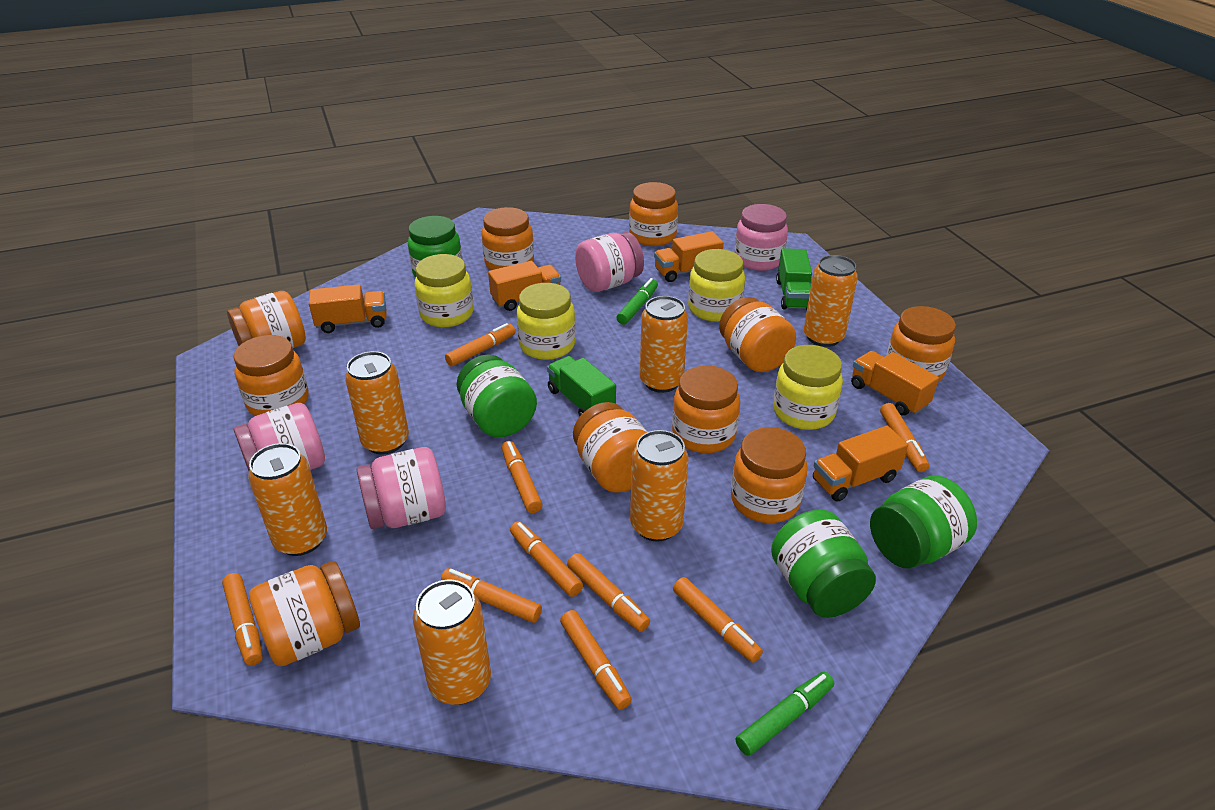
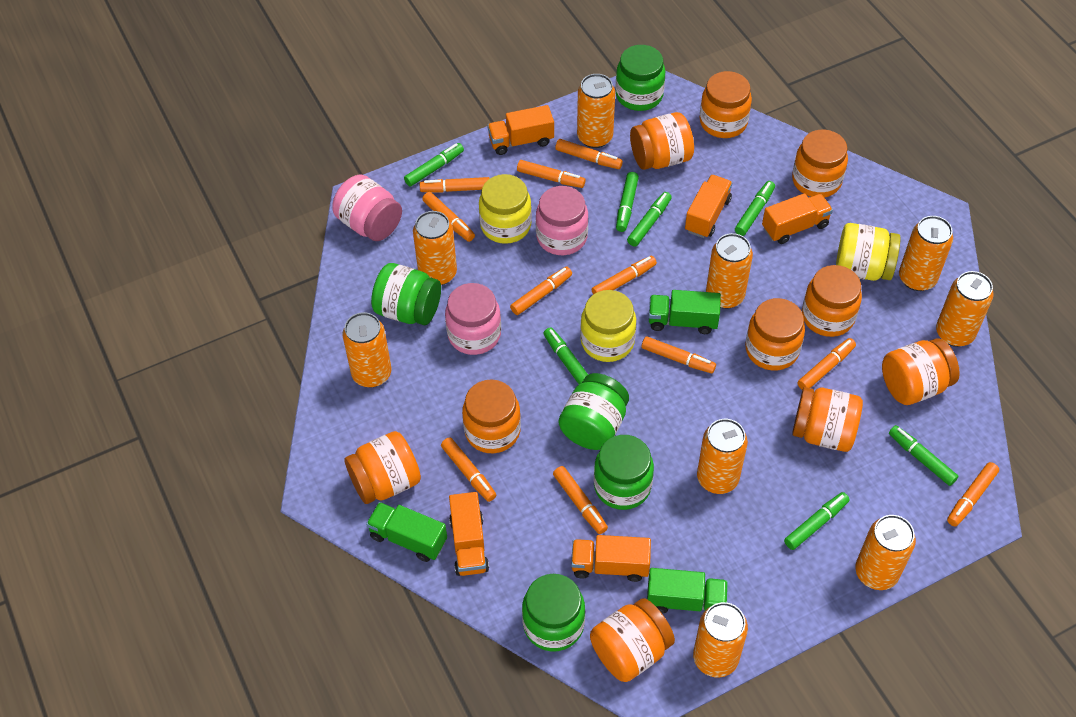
green jar: [408,216,462,278] [457,354,537,437] [771,510,876,618] [870,475,977,568] = 4 -> [371,263,441,325] [522,574,585,651] [559,373,629,450] [594,435,654,510] [616,45,665,111] = 5
green marker: [617,278,658,325] [736,672,834,756] = 2 -> [404,143,464,187] [544,327,588,384] [616,172,639,232] [627,192,672,247] [735,181,775,236] [784,492,850,550] [889,425,959,486] = 7
green truck: [547,356,616,416] [776,248,812,310] = 2 -> [366,502,447,562] [647,568,728,614] [649,290,721,334] = 3
orange can: [248,443,327,556] [345,351,409,455] [413,580,491,705] [630,430,689,542] [640,296,688,393] [804,255,858,347] = 6 -> [342,312,391,387] [413,211,457,285] [577,74,615,148] [693,602,748,678] [697,419,748,494] [706,233,753,309] [855,515,916,590] [899,216,953,291] [936,271,994,347] = 9
orange marker: [222,573,263,666] [441,568,542,623] [445,323,516,366] [502,441,543,513] [510,521,583,597] [560,610,632,710] [567,553,650,632] [673,577,763,663] [880,403,929,472] = 9 -> [420,177,490,193] [422,192,475,242] [441,437,496,502] [510,267,572,315] [517,160,586,188] [553,466,608,534] [555,139,623,169] [591,256,657,294] [642,336,716,373] [798,338,856,390] [947,462,999,526] = 11
pink jar: [234,403,325,471] [357,447,446,529] [575,232,644,292] [735,204,788,271] = 4 -> [332,175,402,241] [445,283,501,355] [536,186,588,255] = 3
yellow jar: [414,254,474,327] [517,283,576,360] [688,249,745,322] [773,345,843,430] = 4 -> [479,174,532,244] [580,290,636,362] [836,223,901,281] = 3

